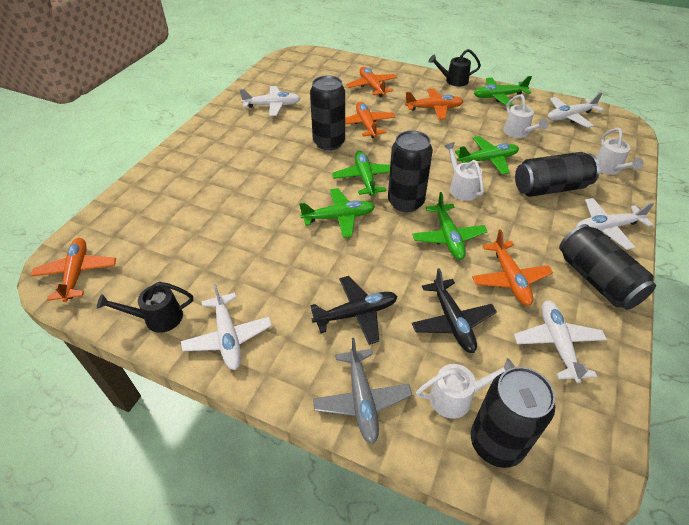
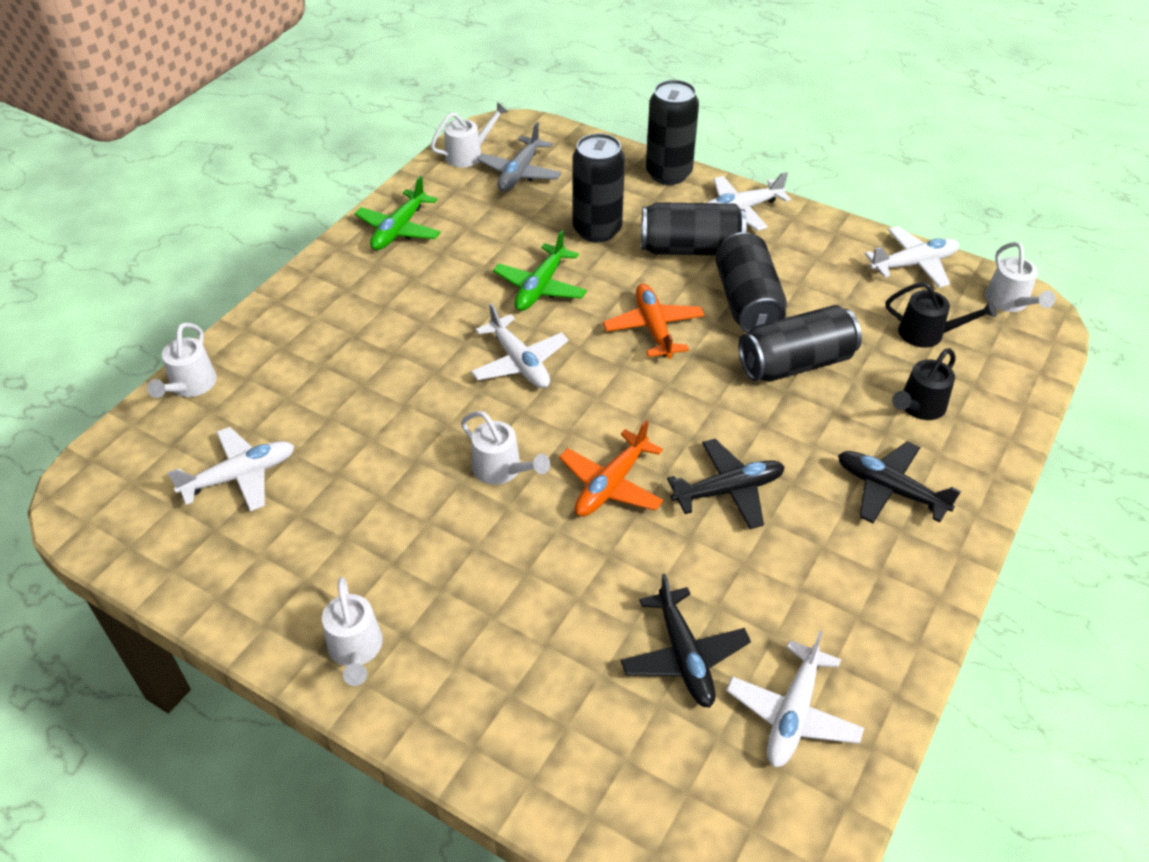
black plane: [310,276,397,345] [412,268,497,353] = 2 -> [621,574,751,708] [667,439,785,529] [838,441,961,523] = 3
green plane: [299,188,375,238] [332,151,390,196] [412,192,488,260] [455,136,519,175] [474,76,532,106] = 5 -> [354,176,441,250] [493,230,587,311] = 2
orange plane: [31,238,116,302] [345,102,395,138] [346,67,397,97] [405,89,464,119] [472,229,553,306] = 5 -> [559,420,664,516] [603,284,705,359] = 2
white watering can: [416,358,515,419] [444,142,484,201] [503,94,548,138] [596,128,644,175] = 4 -> [147,322,217,398] [322,577,383,686] [430,102,508,168] [461,411,550,485] [985,242,1055,312] = 5

